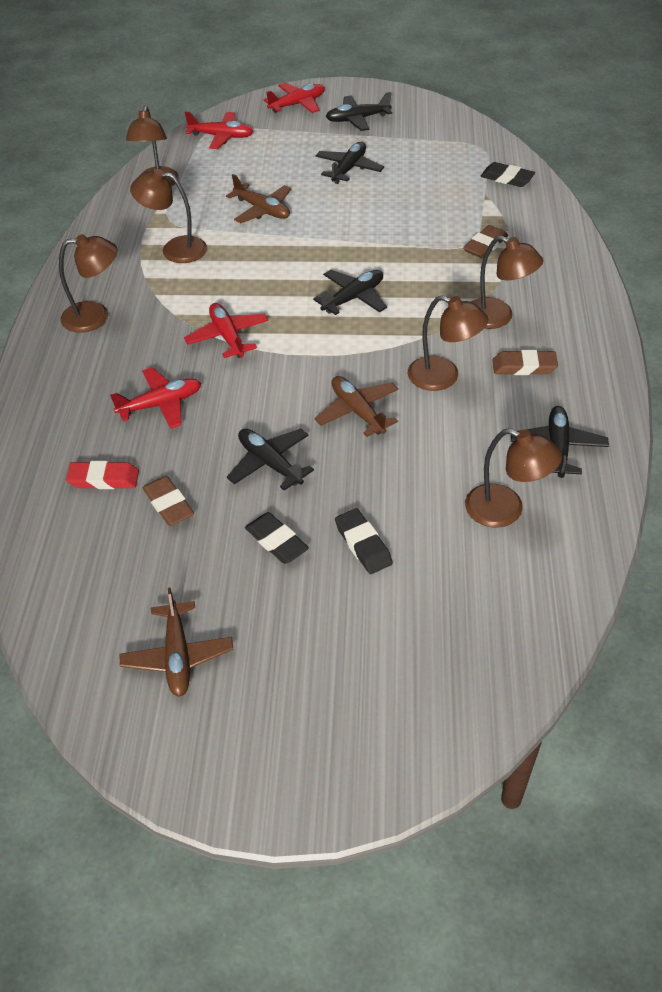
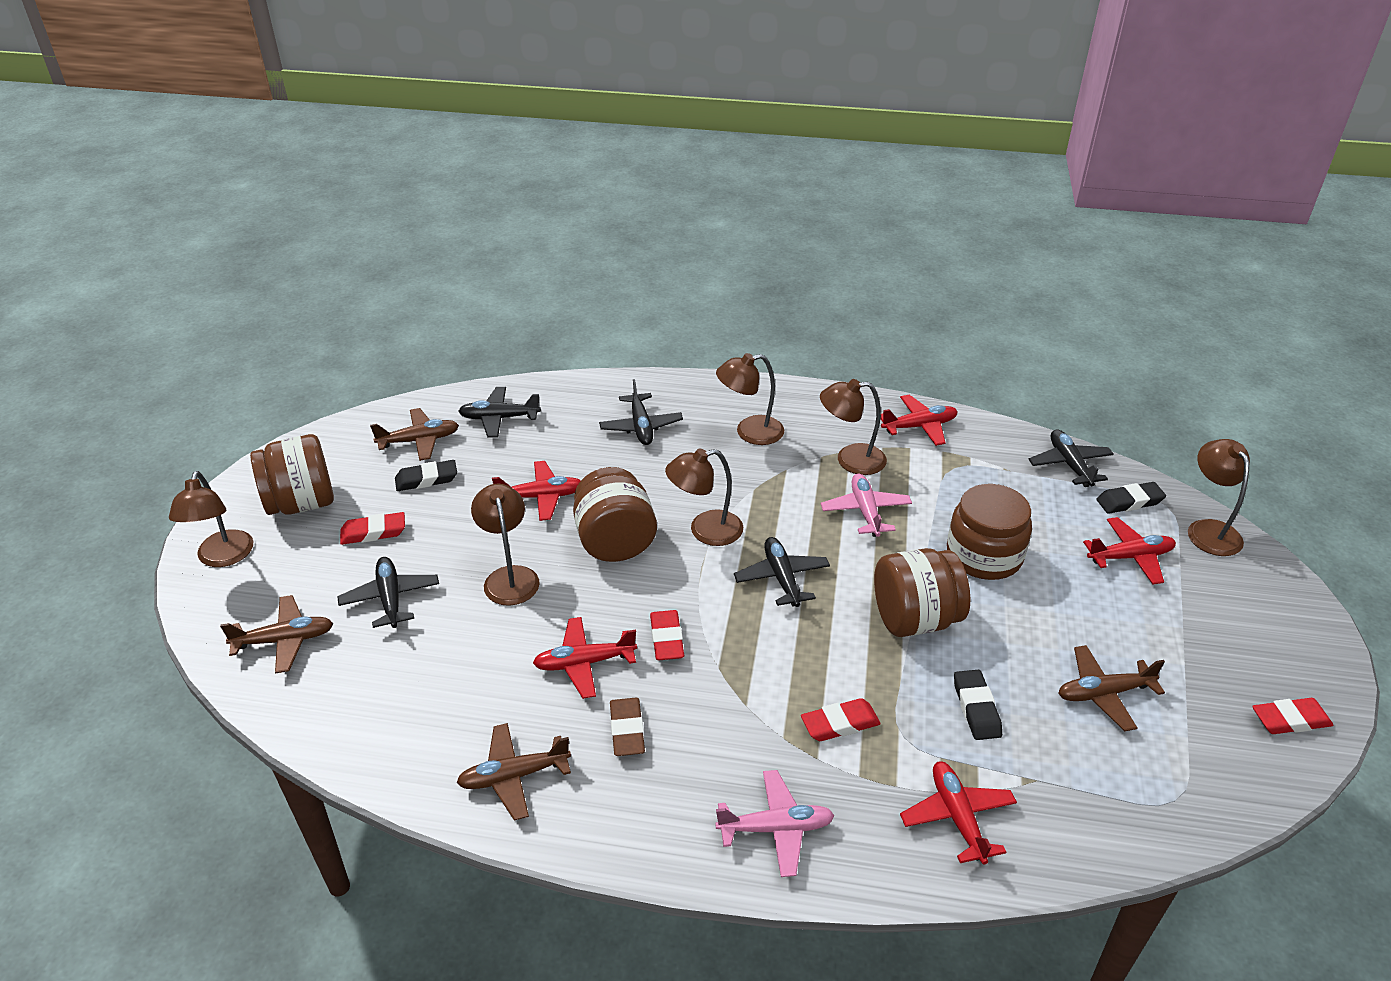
brown eraser: [143,476,194,526] [463,225,508,259] [492,350,558,375] = 3 -> [610,698,645,756] = 1
brown jar: none = 0 -> [250,434,334,515] [573,467,657,562] [874,548,970,637] [947,484,1032,580] = 4
brown plane: [119,587,234,697] [226,174,291,223] [315,376,398,437] = 3 -> [220,595,333,674] [370,408,459,461] [456,723,571,821] [1058,645,1165,731] = 4
pink plane: none = 0 -> [715,770,835,877] [821,474,912,537] = 2
red eraser: [66,461,139,489] = 1 -> [340,512,405,545] [650,610,684,660] [801,698,881,741] [1252,698,1333,734] = 4
red plane: [110,367,201,429] [184,112,253,149] [184,303,268,358] [264,83,325,113] = 4 -> [492,461,581,521] [533,617,637,699] [881,395,958,446] [900,761,1017,865] [1083,517,1176,585] = 5

